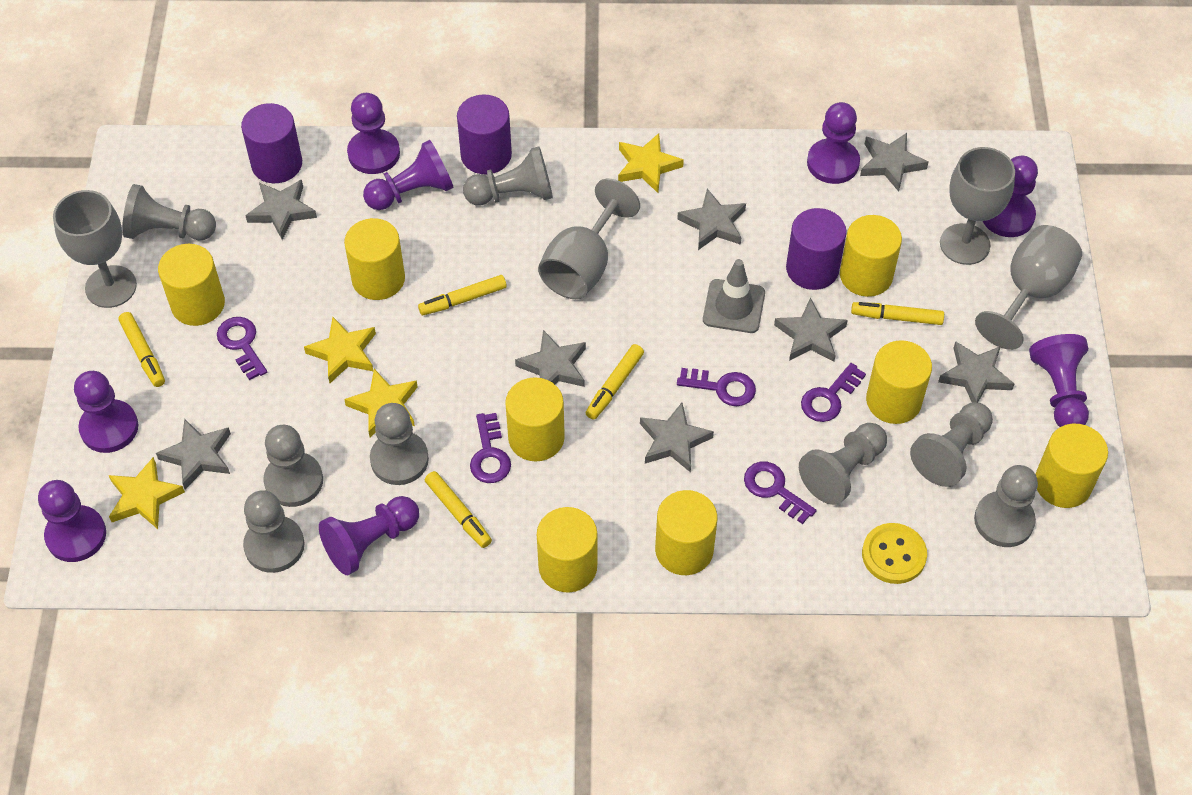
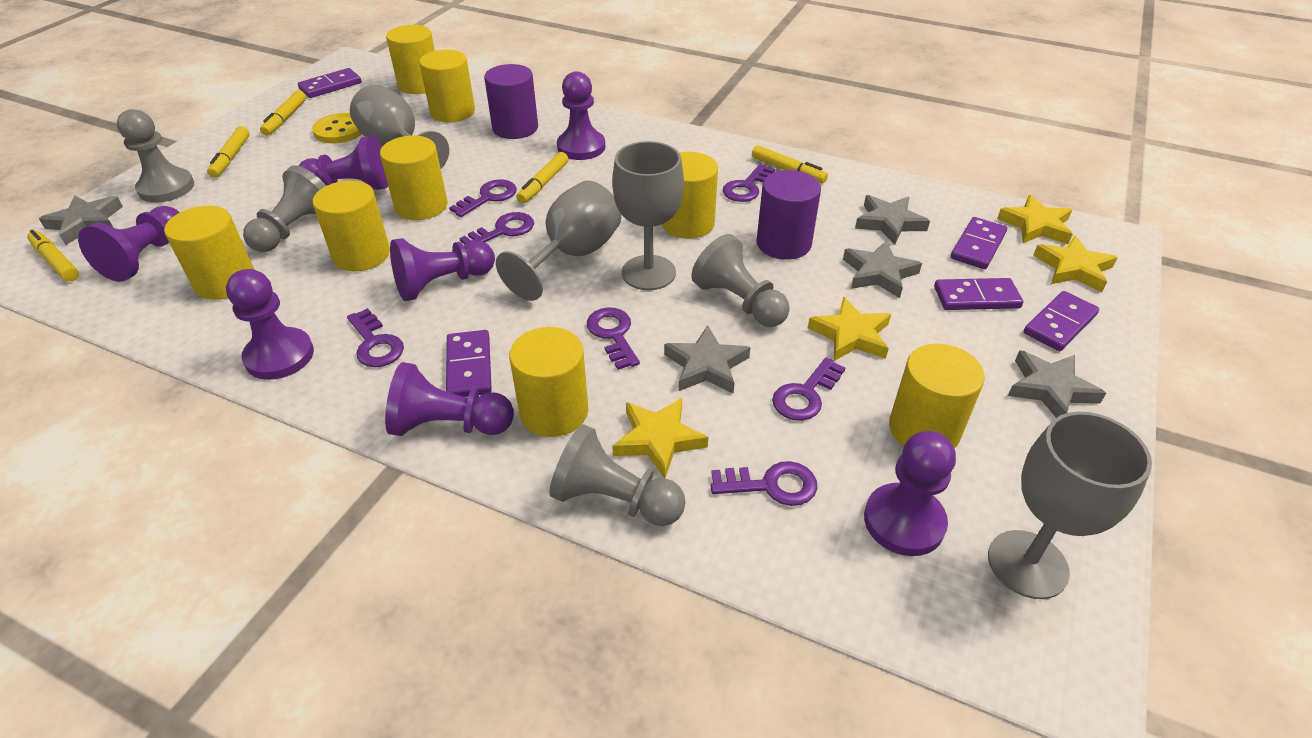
grey pawn: [122,184,216,240] [243,490,305,573] [263,425,323,507] [370,403,429,485] [463,147,553,205] [799,423,887,505] [910,402,993,487] [974,465,1038,547] = 8 -> [117,109,194,203] [243,165,326,252] [549,424,686,526] [691,234,790,327] = 4
grey star: [156,419,231,490] [245,180,317,240] [515,330,586,387] [640,403,714,473] [677,189,746,250] [774,298,848,362] [860,133,929,192] [938,341,1014,403] = 8 -> [39,195,123,245] [664,325,751,394] [843,241,922,298] [855,195,930,245] [1008,350,1106,418] = 5
grey traffic cone: [703,259,765,333] = 1 -> none = 0
purple cylinder: [241,103,302,183] [457,94,512,174] [786,208,847,290] = 3 -> [484,64,538,139] [757,170,821,260] = 2
purple domino: none = 0 -> [298,68,361,98] [446,330,492,397] [934,278,1023,310] [951,217,1007,269] [1024,291,1099,351] = 5
purple key: [217,317,267,380] [470,413,511,483] [677,368,756,406] [744,462,817,524] [801,363,866,422] = 5 -> [347,308,404,367] [449,179,517,217] [459,212,534,245] [587,307,640,370] [711,461,817,506] [723,164,775,202] [772,357,845,421] = 7
purple pawn: [38,480,106,562] [74,371,138,453] [319,496,419,575] [347,93,400,174] [363,140,454,210] [807,102,860,184] [983,156,1038,237] [1029,334,1089,427] = 8 -> [78,206,180,282] [226,269,314,380] [299,135,388,190] [385,362,514,436] [390,238,495,301] [557,71,605,160] [864,431,956,556] = 7

